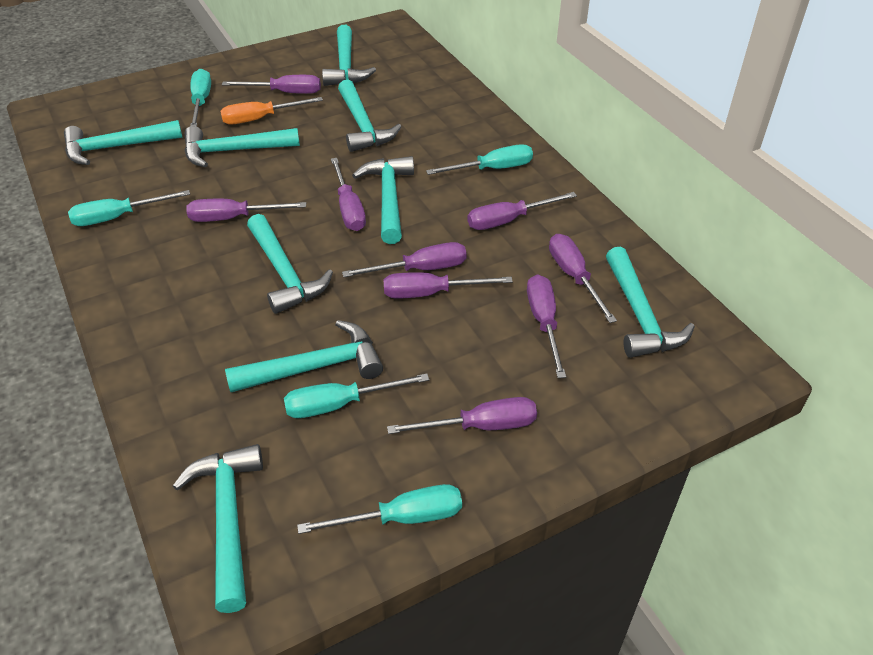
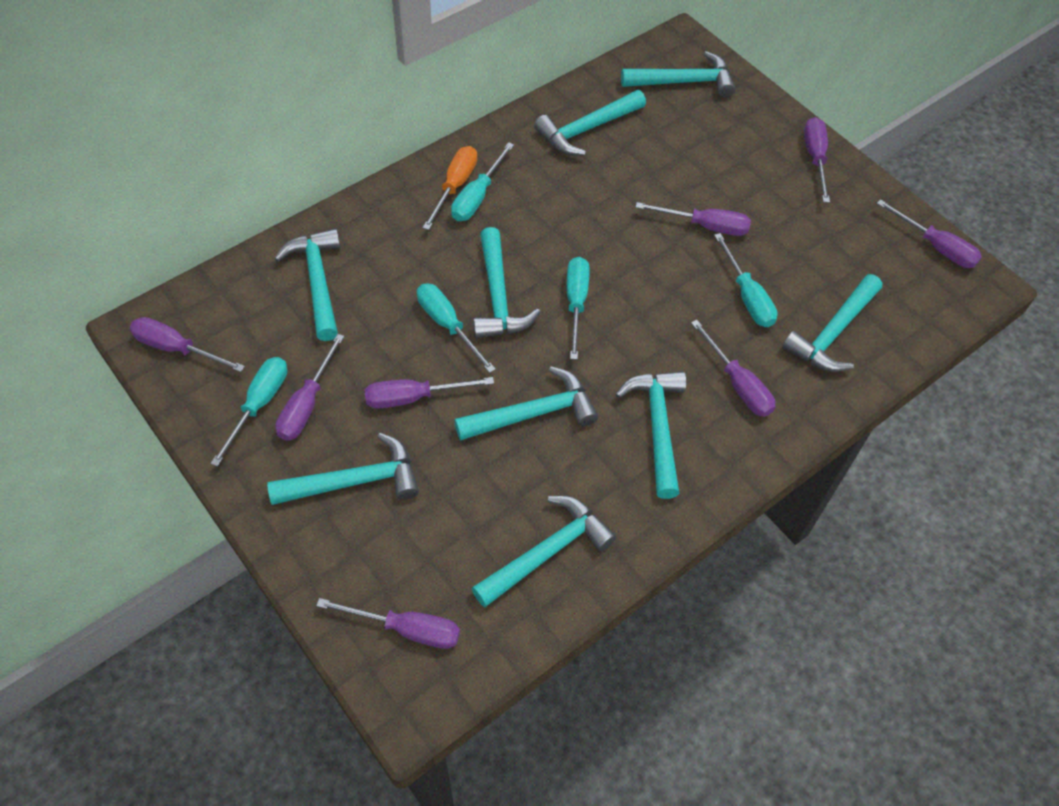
purple screwdriver: [186,199,306,222] [222,75,321,94] [331,158,366,231] [342,242,467,277] [383,272,513,299] [387,397,537,434] [467,192,577,230] [527,274,566,378] [549,234,617,323] = 9 -> [130,317,245,372] [275,334,344,441] [316,598,460,649] [365,377,494,409] [635,202,751,236] [691,320,775,417] [804,117,830,203] [877,199,982,268] = 8

